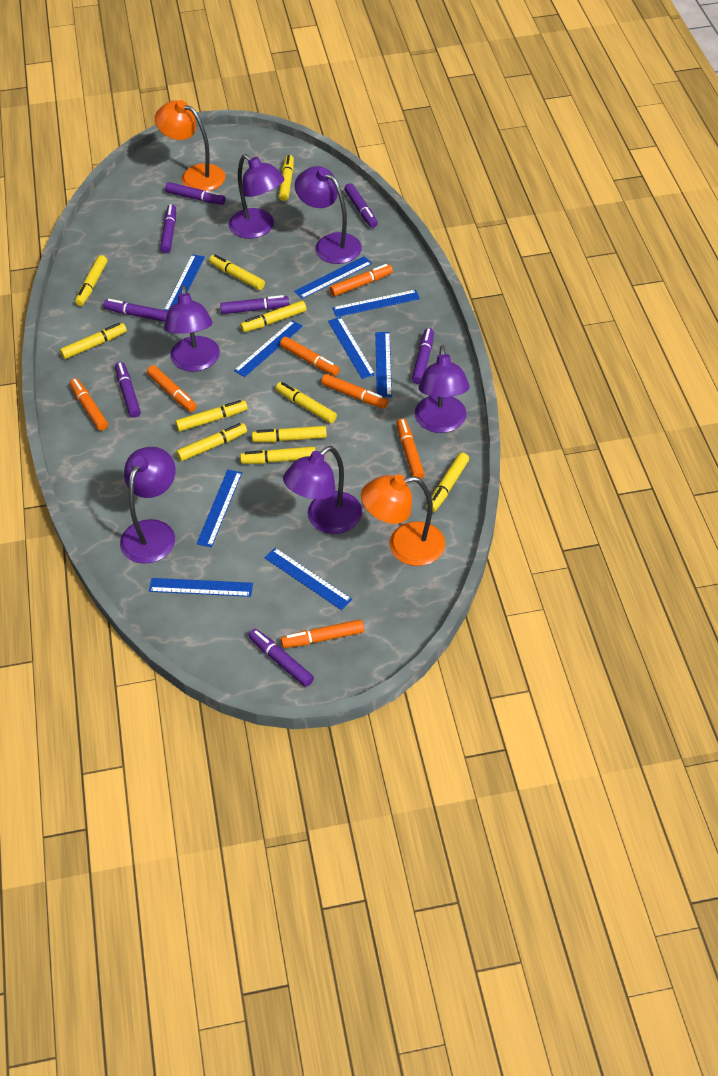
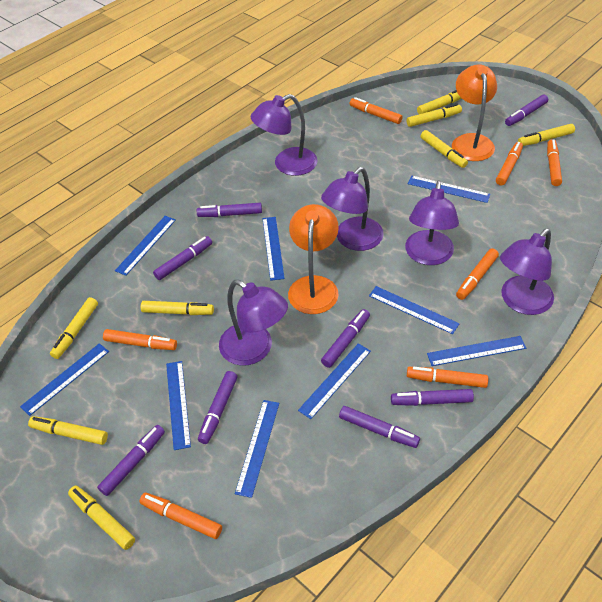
purple lamp: [120,447,175,564] [164,285,220,371] [229,154,284,239] [283,446,362,534] [295,166,362,264] [415,345,470,433] = 6 -> [219,280,288,366] [250,94,318,176] [321,167,384,251] [405,181,459,265] [500,228,554,315] = 5
yellow marker: [60,323,127,359] [75,255,107,306] [175,400,248,432] [176,423,247,461] [209,254,265,290] [240,301,307,332] [240,446,316,464] [252,426,327,442] [276,382,337,423] [279,155,294,201] [427,452,469,512] = 11 -> [28,416,108,445] [50,297,98,359] [68,486,135,550] [141,301,214,315] [407,104,462,127] [417,90,462,114] [421,130,468,168] [518,124,575,146] = 8

